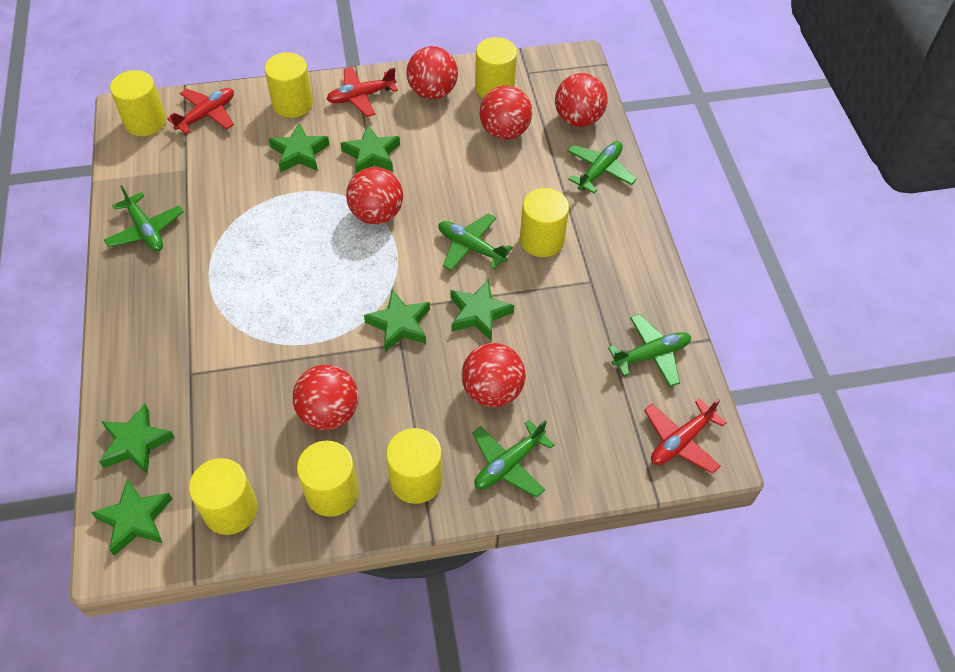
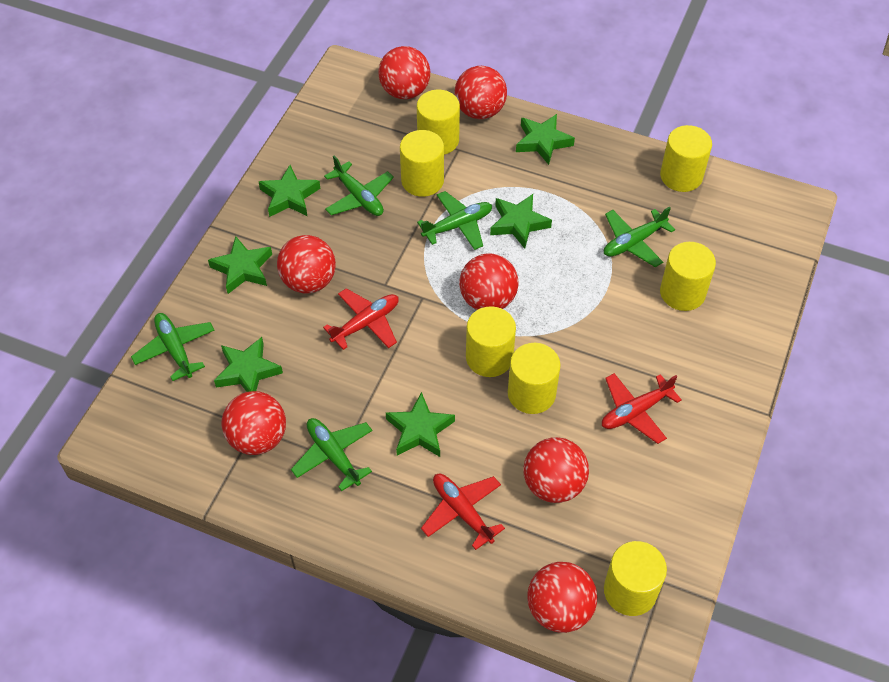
red ball: [293,365,359,430] [346,167,403,224] [406,46,458,99] [461,343,526,407] [479,85,532,140] [555,73,608,127] = 6 -> [222,391,286,455] [277,235,336,293] [378,46,430,99] [455,66,507,119] [459,253,519,310] [523,437,589,503] [528,562,597,633] = 7

